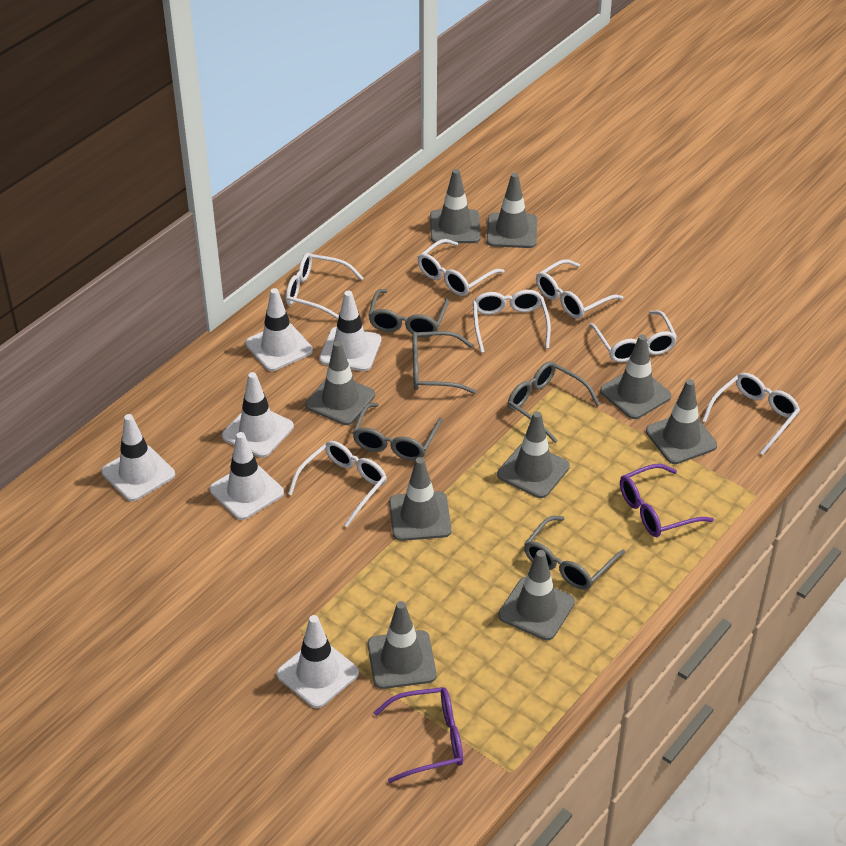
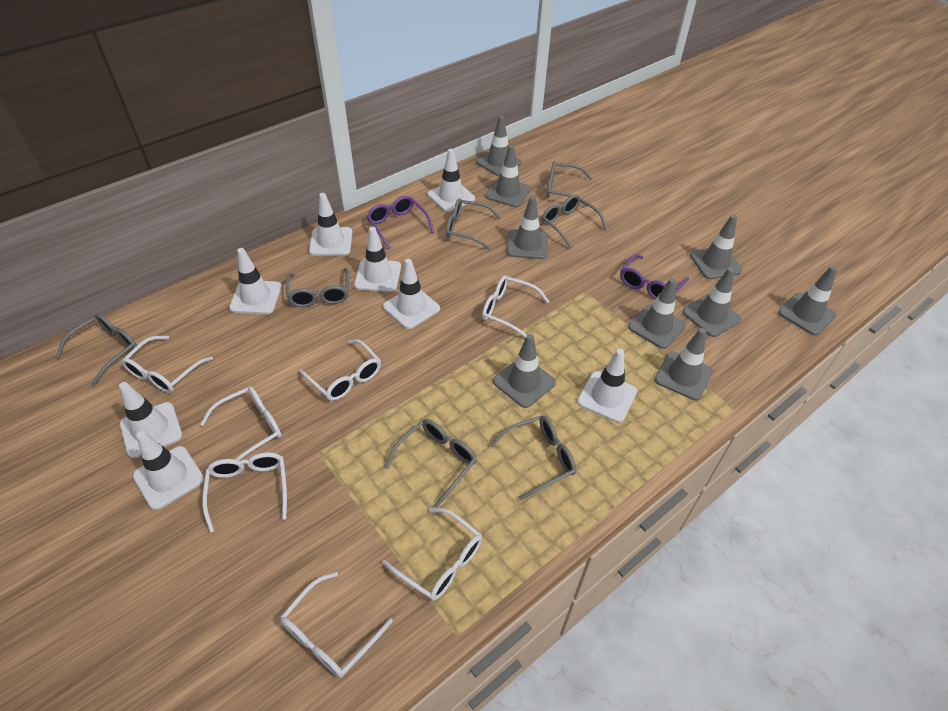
grey glasses: [353,403,443,461] [368,289,449,337] [412,331,477,394] [508,361,600,443] [524,516,625,590] = 5 -> [56,313,137,386] [286,268,349,307] [385,419,477,508] [446,198,501,250] [490,416,576,501] [542,195,607,249] [547,161,592,207] = 7
white traffic cone: [101,414,175,501] [209,432,284,520] [222,372,294,458] [245,288,313,371] [277,615,359,708] [319,291,382,371] = 6 -> [119,382,182,458] [133,431,204,510] [229,248,282,314] [309,193,353,256] [354,227,401,292] [383,259,440,329] [428,149,475,212] [577,349,637,422] = 8

